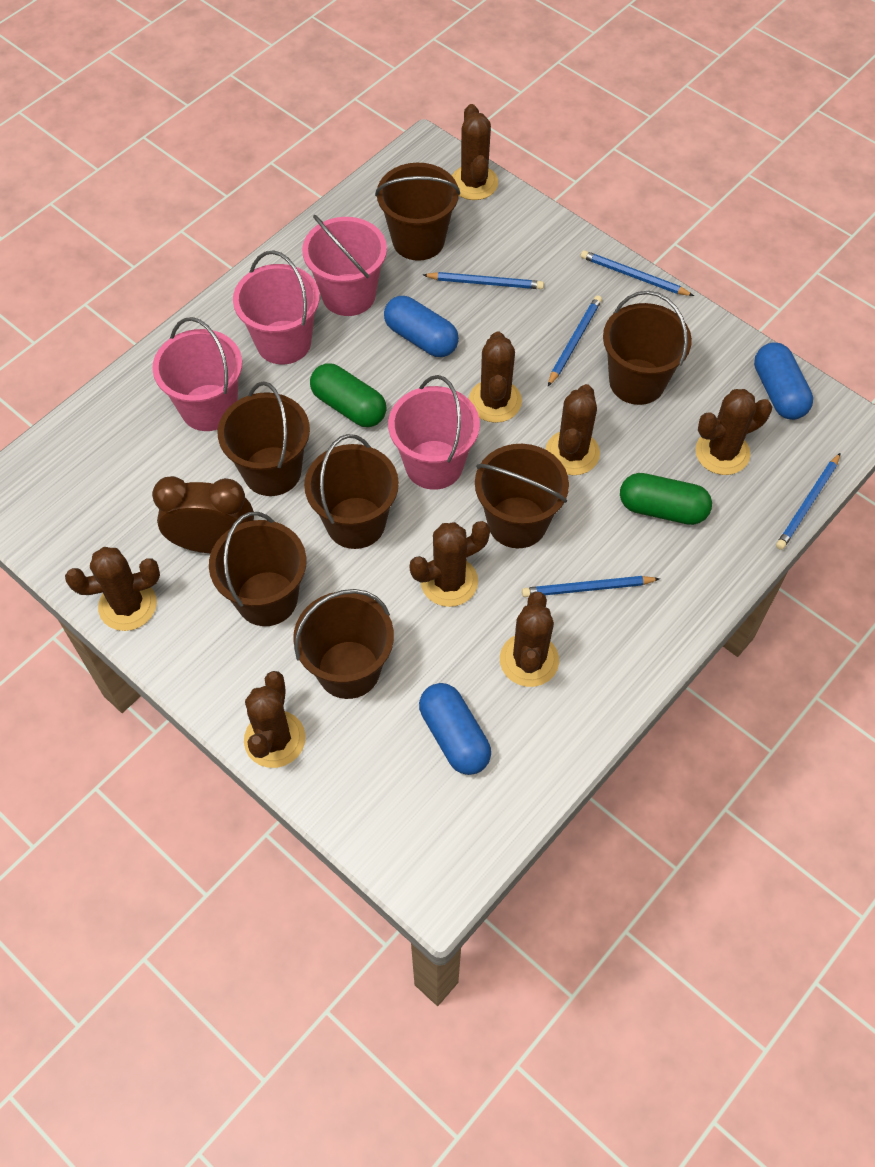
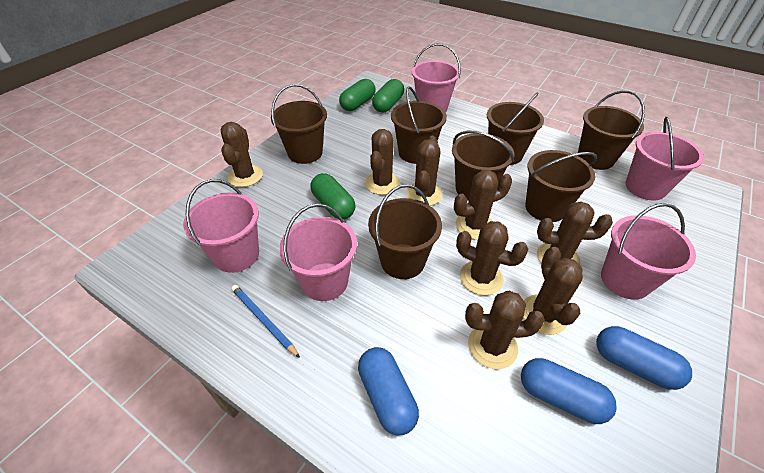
blue pencil: [423,272,544,289] [522,576,660,597] [548,295,602,386] [581,250,694,296] [776,453,840,550] = 5 -> [231,285,300,358] = 1
brown clock: [152,476,254,553] = 1 -> none = 0
green capsule: [310,363,387,427] [620,473,712,525] = 2 -> [311,173,356,219] [339,79,376,111] [372,79,404,113] = 3
pink bucket: [152,317,242,431] [233,250,320,364] [302,215,387,316] [388,375,480,490] = 4 -> [183,179,259,273] [279,204,357,301] [411,44,461,112] [601,203,696,300] [625,117,704,200] = 5

